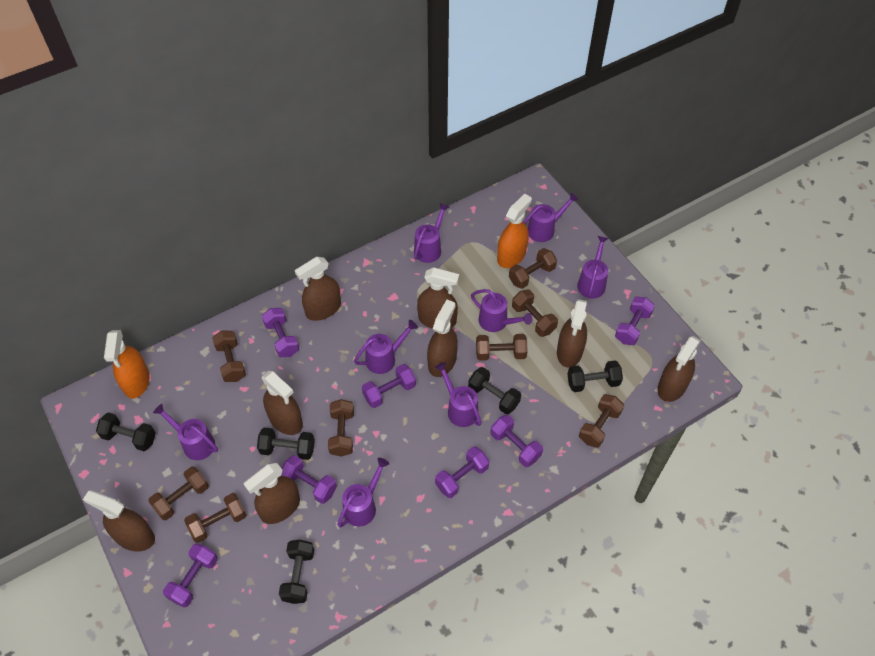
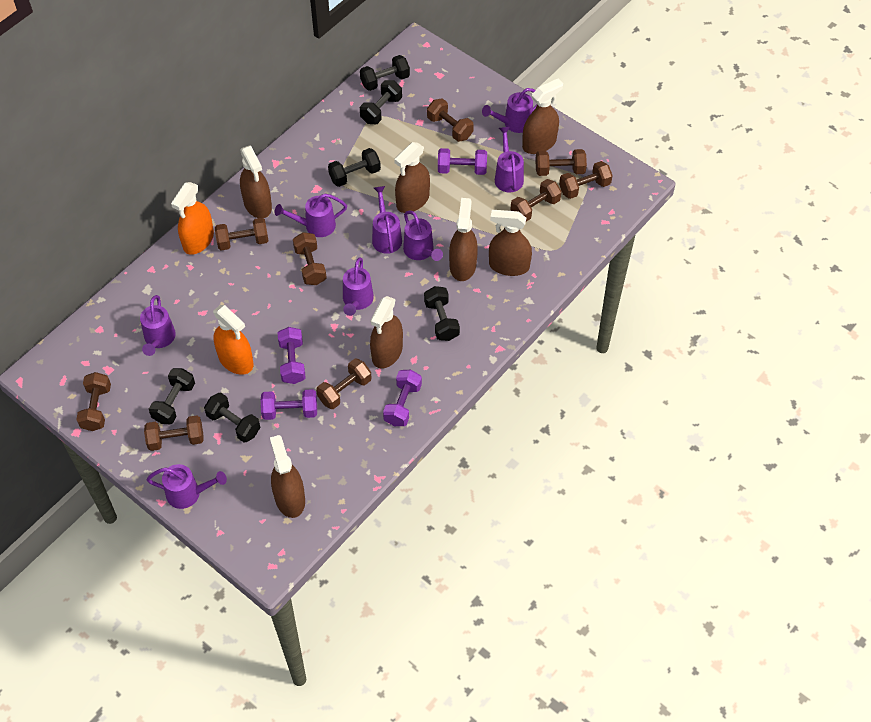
black dumbbell: [96,412,156,451] [257,428,315,460] [279,540,314,604] [468,367,521,414] [567,360,623,392] = 5 -> [149,368,195,424] [204,392,261,443] [328,148,381,187] [360,55,410,91] [360,80,402,124] [424,286,460,341] = 6
brown dumbbell: [148,467,209,520] [184,493,246,543] [212,330,246,382] [328,399,354,457] [476,334,528,361] [509,248,557,289] [512,290,558,337] [579,394,624,448] = 8 -> [76,372,111,431] [144,416,203,451] [215,218,269,251] [293,232,327,285] [316,359,372,409] [427,98,474,142] [510,179,562,221] [535,149,587,176] [559,161,613,199] = 9
brown spray bottle: [83,491,155,551] [244,463,300,524] [262,371,303,435] [295,257,341,321] [417,268,459,329] [427,300,458,377] [557,299,587,368] [657,336,701,402] = 8 -> [240,145,272,218] [270,435,305,518] [370,296,403,369] [394,142,430,213] [449,198,478,281] [489,210,532,276] [522,79,563,154] = 7
purple dumbbell: [163,543,218,608] [262,308,299,358] [281,455,337,504] [362,364,416,408] [435,446,489,498] [491,415,543,467] [615,297,655,345] = 7 -> [261,389,317,420] [278,327,306,384] [383,370,422,426] [438,148,487,175] = 4

